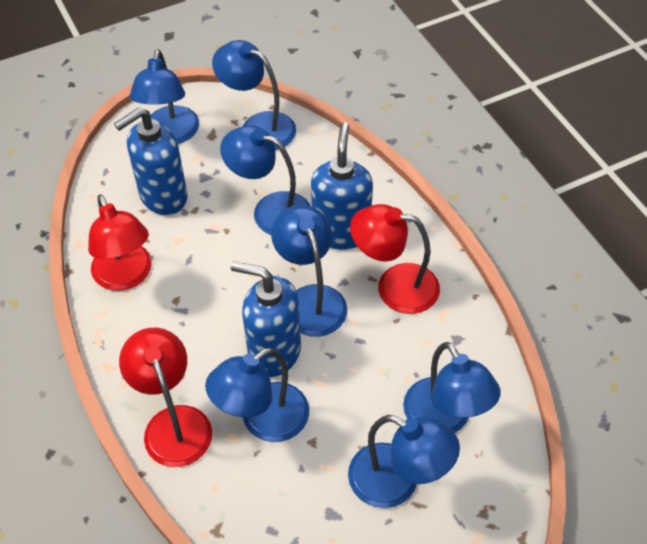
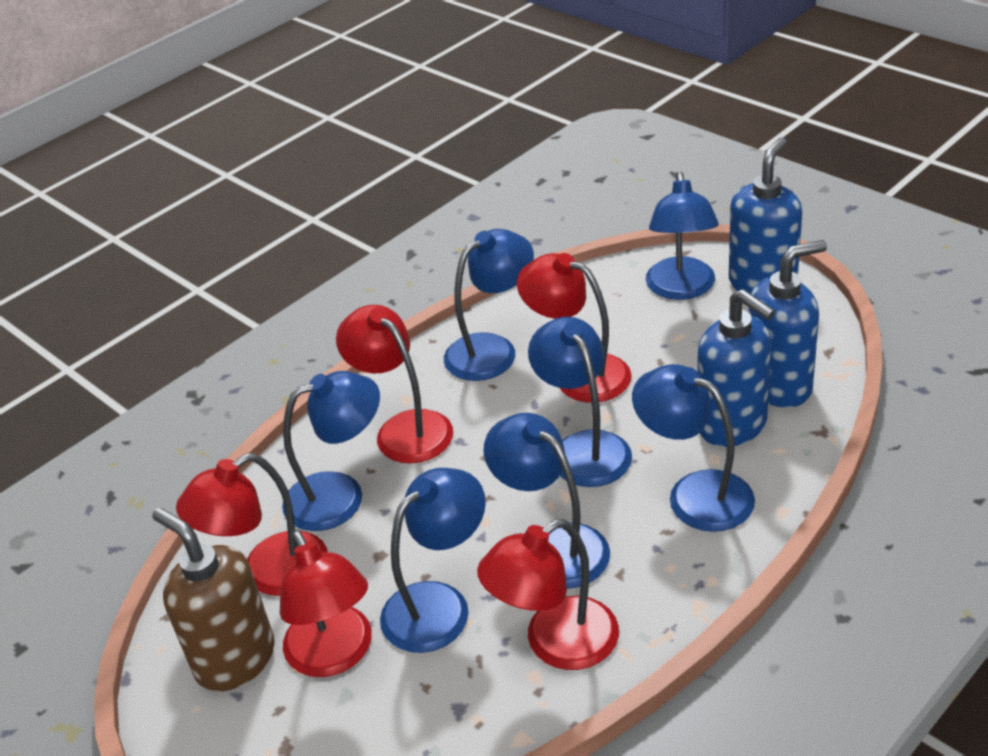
brown soap dispenser: none = 0 -> [152,508,275,691] = 1
red lamp: [88,194,152,291] [119,328,212,467] [350,204,440,314] = 3 -> [176,453,328,596] [280,530,372,677] [336,305,453,463] [477,519,619,670] [517,253,631,403] = 5

